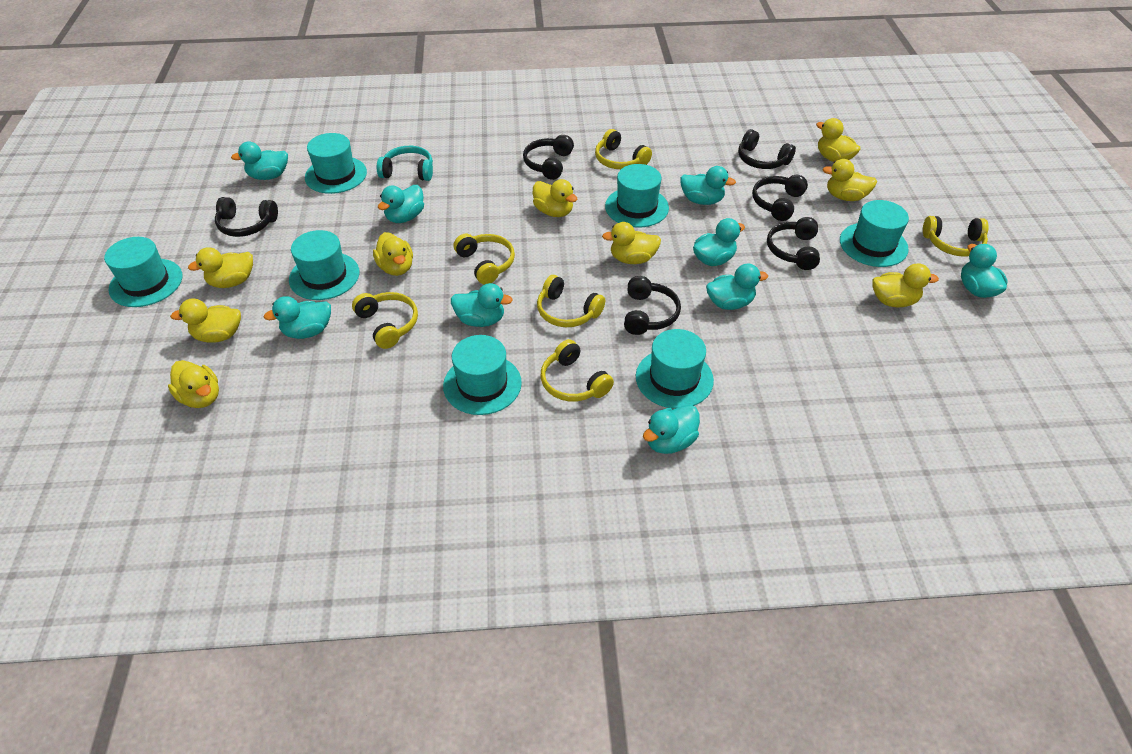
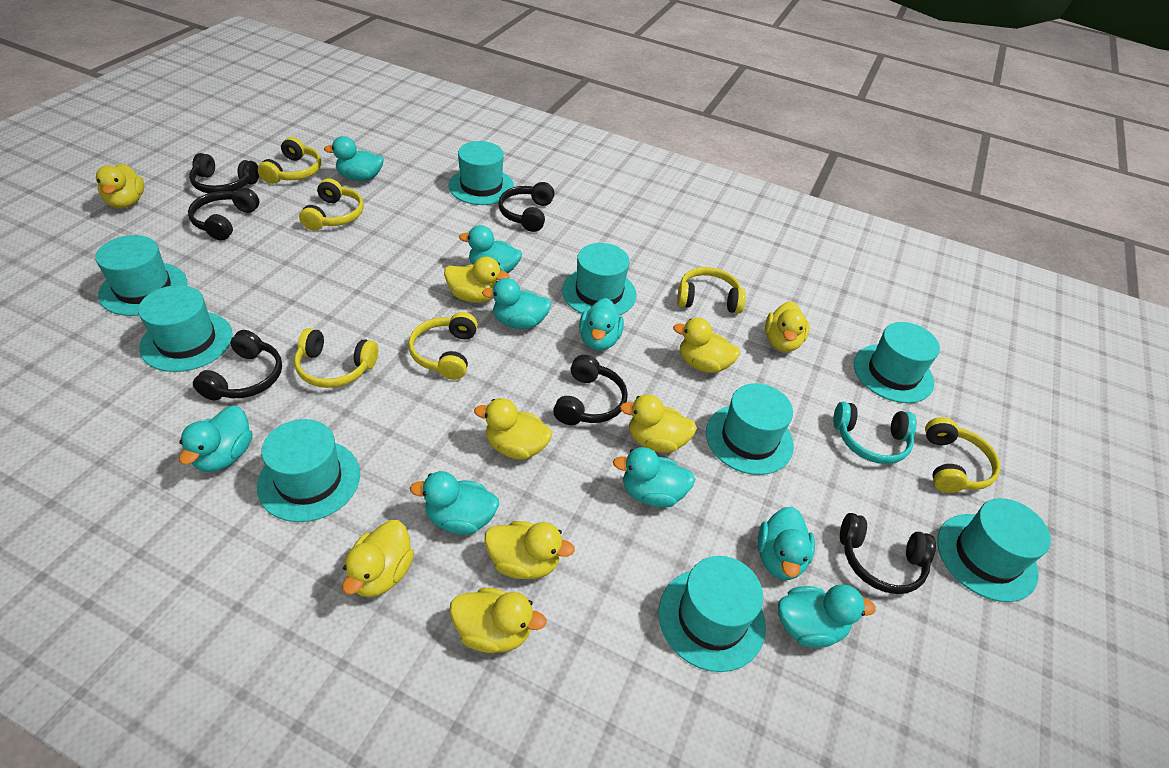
turquoise hat: [104,237,182,307] [289,230,359,300] [305,133,367,194] [443,335,522,415] [605,164,669,227] [636,329,714,409] [840,200,909,267] = 7 -> [95,235,187,316] [138,285,233,372] [257,419,360,522] [448,141,514,205] [562,243,637,315] [659,556,766,672] [706,383,794,475] [854,322,940,403] [937,498,1051,602] = 9

